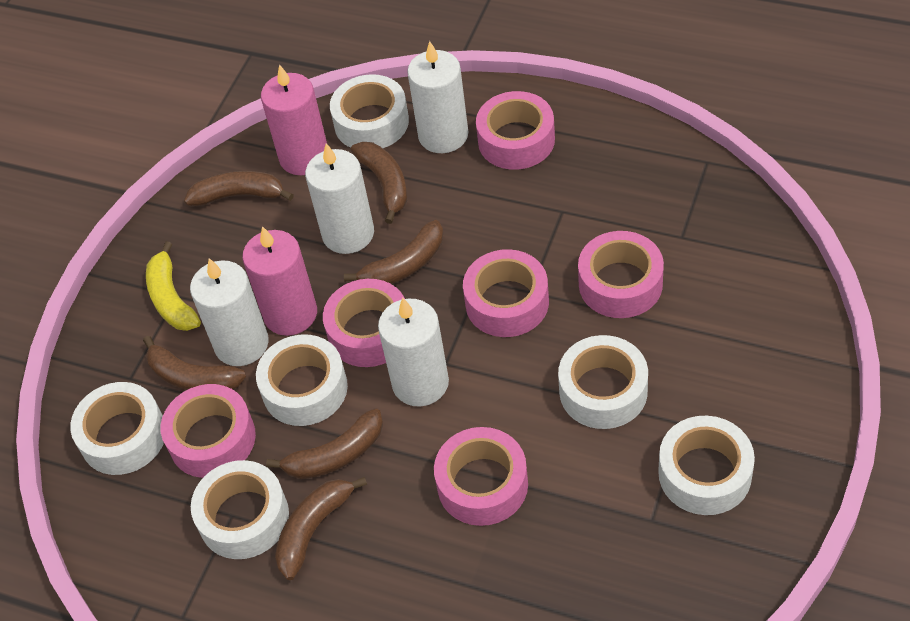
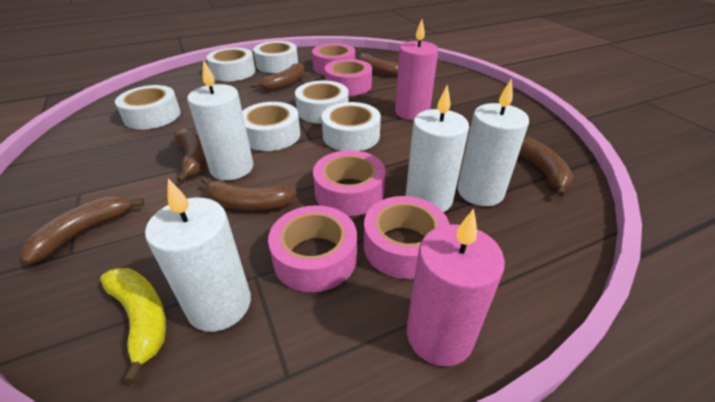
pink tape: [161,384,256,478] [323,279,405,367] [434,427,528,526] [463,249,549,337] [476,91,555,170] [578,231,664,318] = 6 -> [268,205,357,292] [312,43,355,75] [313,150,386,216] [325,59,372,96] [364,196,450,279] = 5

